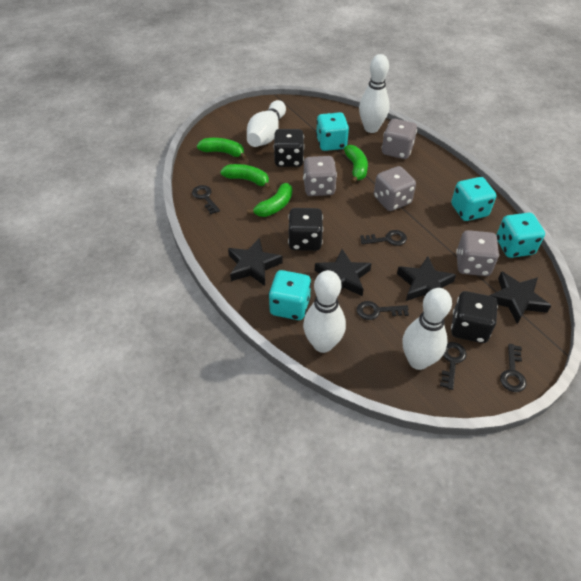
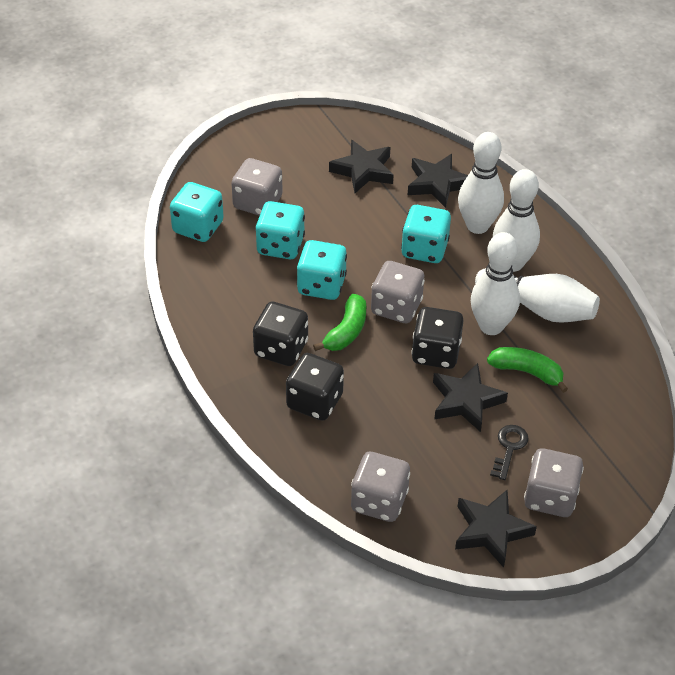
black key: [192,185,220,214] [357,301,409,320] [360,230,407,246] [440,342,466,390] [500,344,526,392] = 5 -> [490,425,529,480] = 1
green banana: [197,138,247,159] [220,164,271,189] [247,183,292,217] [344,145,368,183] = 4 -> [313,294,366,351] [487,347,568,393] = 2

